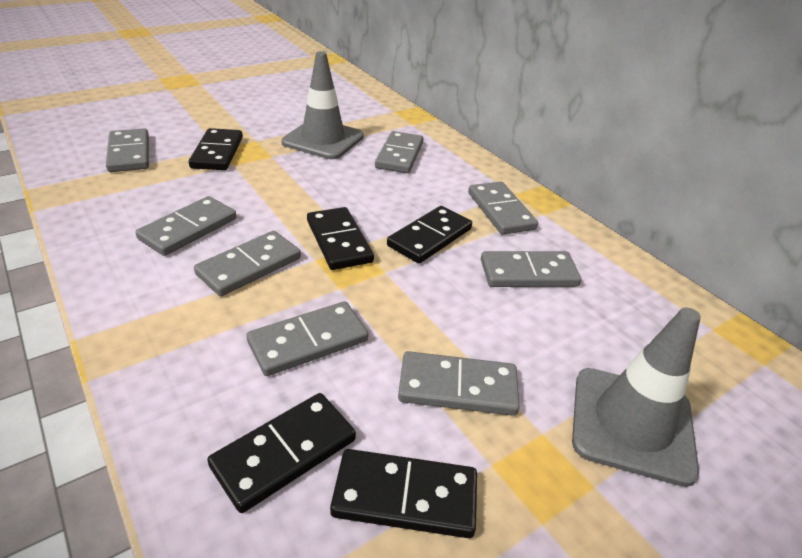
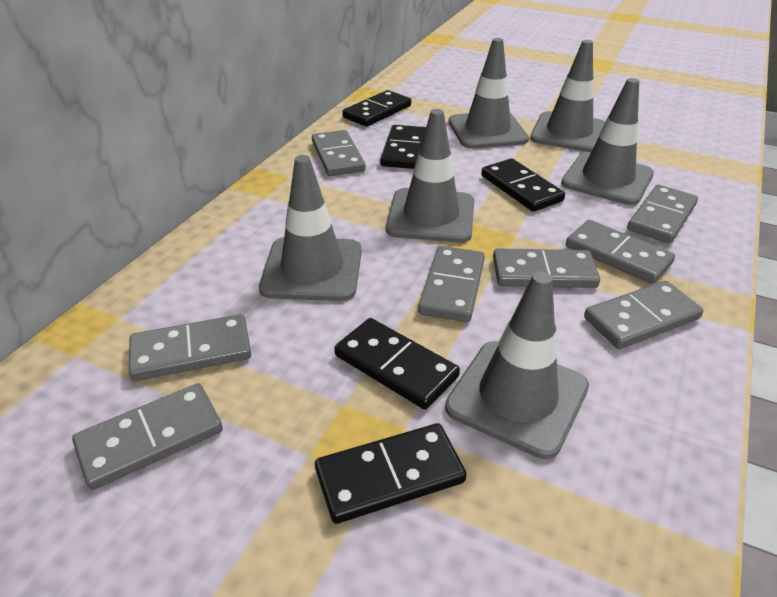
grey traffic cone: [281,51,364,159] [572,307,701,487] = 2 -> [259,155,362,301] [386,109,474,243] [445,271,589,459] [449,38,529,149] [530,40,605,152] [561,78,654,205] = 6

